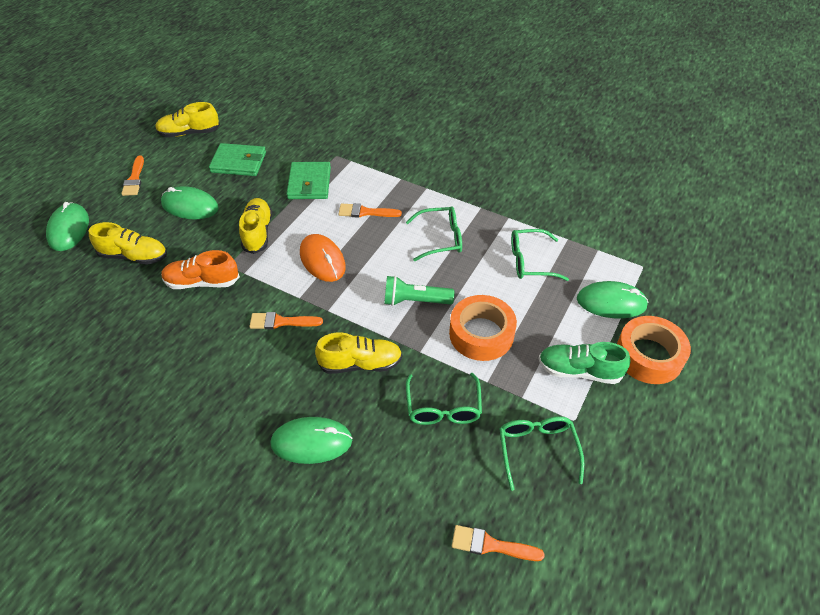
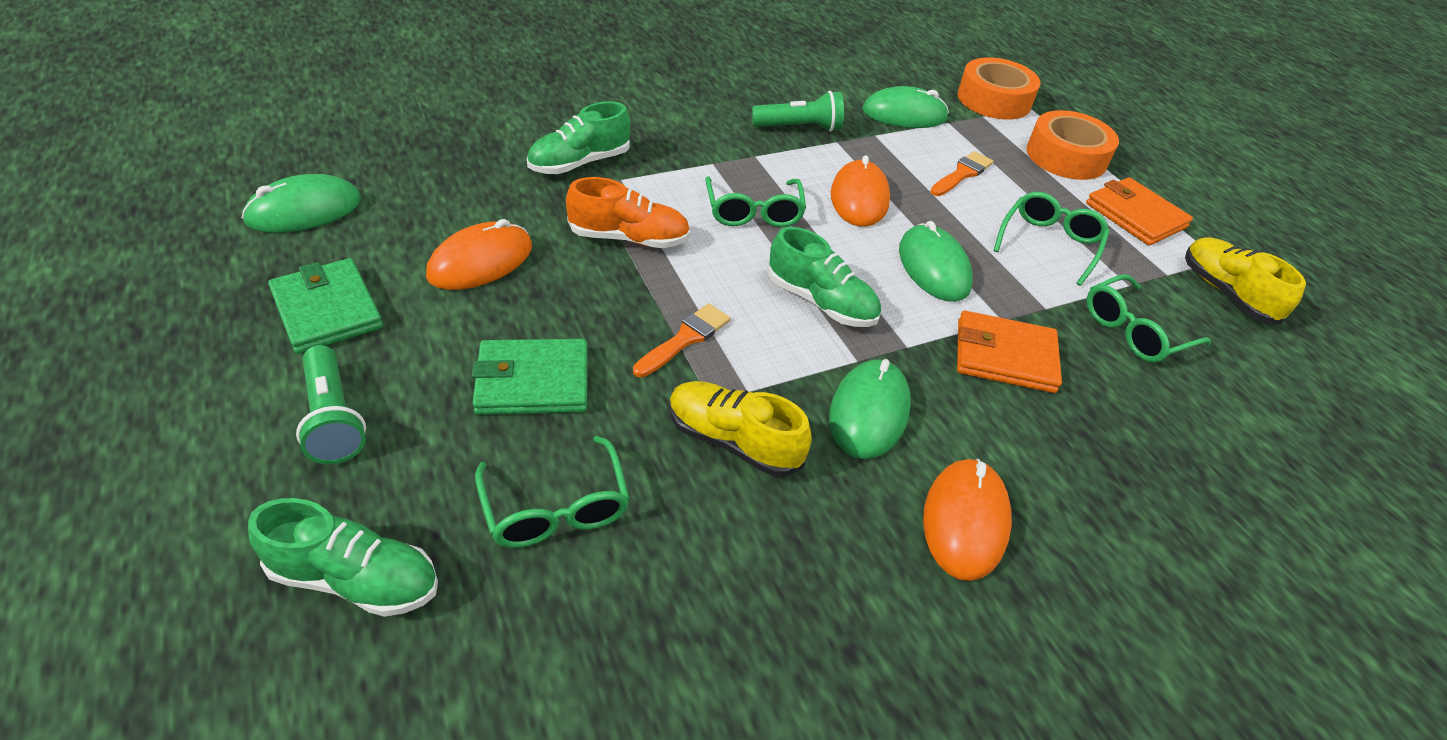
green flashlight: [384,276,455,306] = 1 -> [296,345,366,464] [752,91,844,132] = 2
green shoe: [539,342,630,384] = 1 -> [248,498,438,617] [527,101,631,174] [768,227,881,327] = 3
orange brush: [121,155,144,196] [249,312,323,329] [339,203,402,218] [452,525,545,561] = 4 -> [633,303,730,377] [930,151,993,196] = 2
orange mouse: [300,234,346,282] = 1 -> [426,219,532,290] [831,155,890,227] [923,459,1012,581] = 3
orange wallet: none = 0 -> [957,311,1062,393] [1086,177,1193,246] = 2
yellow shoe: [89,222,167,265] [155,102,220,137] [239,198,272,254] [315,333,402,374] = 4 -> [669,381,812,477] [1185,237,1306,324] = 2

